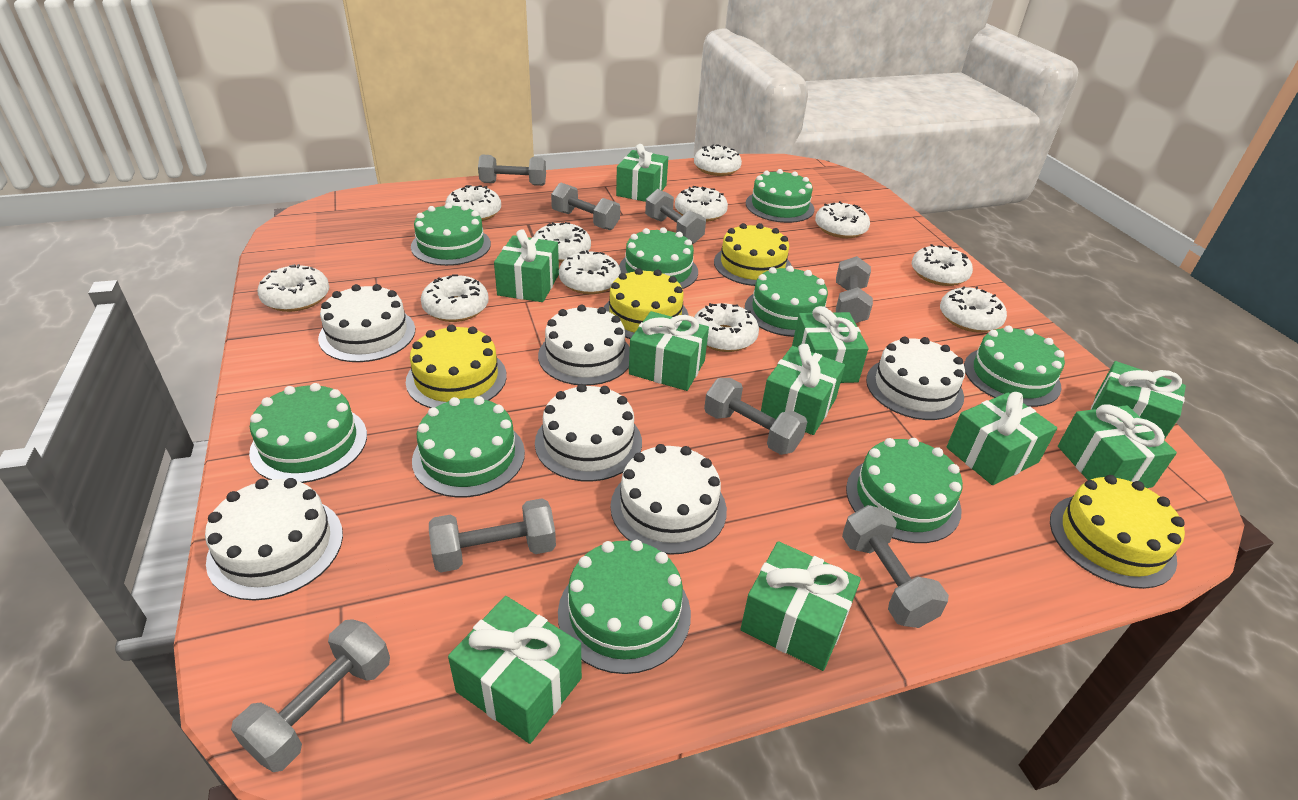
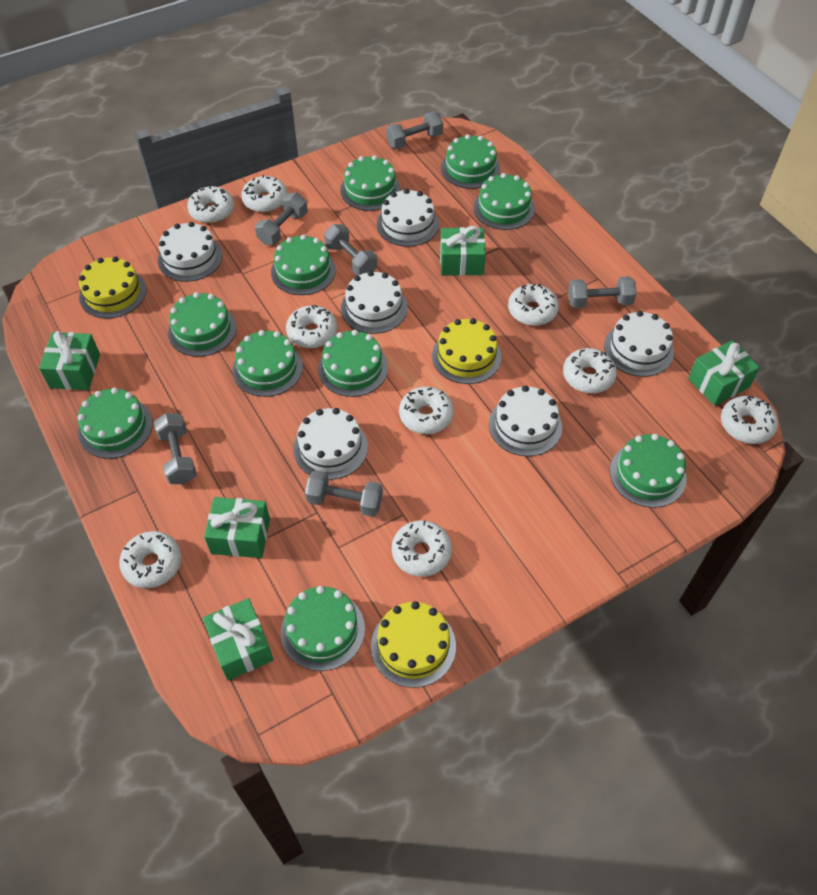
green cake: [249,383,367,483] [411,203,491,266] [412,396,525,498] [558,540,691,674] [619,227,698,289] [745,266,828,337] [746,169,815,223] [846,438,963,543] [964,326,1065,407] = 9 -> [78,388,153,459] [168,292,237,357] [232,330,303,397] [271,234,336,295] [281,586,365,671] [318,330,388,397] [340,155,401,211] [441,134,500,189] [473,173,535,230] [610,434,687,508] = 10
green gift: [448,596,582,744] [494,229,559,302] [616,144,668,202] [629,311,709,391] [740,541,861,671] [761,344,845,435] [792,306,868,383] [947,392,1057,485] [1058,405,1177,488] [1091,361,1186,440] = 10 -> [39,331,100,390] [203,598,274,680] [204,497,270,558] [440,226,486,276] [688,340,760,406] = 5
grey dumbbell: [231,619,390,772] [429,498,556,572] [478,155,546,186] [551,183,620,230] [645,189,706,244] [704,378,807,455] [836,256,873,323] [842,505,949,628] = 8 -> [154,413,197,484] [255,193,308,245] [305,470,383,517] [324,224,377,275] [386,112,443,149] [568,276,637,308] = 6
white donut: [257,264,329,312] [421,275,489,322] [445,185,501,221] [534,222,591,262] [559,250,621,294] [675,186,728,222] [694,144,742,176] [694,303,759,352] [815,201,870,238] [912,244,973,286] [940,286,1007,333] = 11 -> [119,531,182,588] [187,186,234,223] [241,175,287,213] [286,305,337,348] [392,520,452,577] [399,387,454,434] [508,284,559,326] [563,348,617,393] [721,396,778,444] = 9
yellow cake: [406,324,507,408] [604,268,689,339] [714,223,791,286] [1050,475,1185,589] = 4 -> [79,257,146,319] [371,601,456,688] [432,318,502,384] = 3

